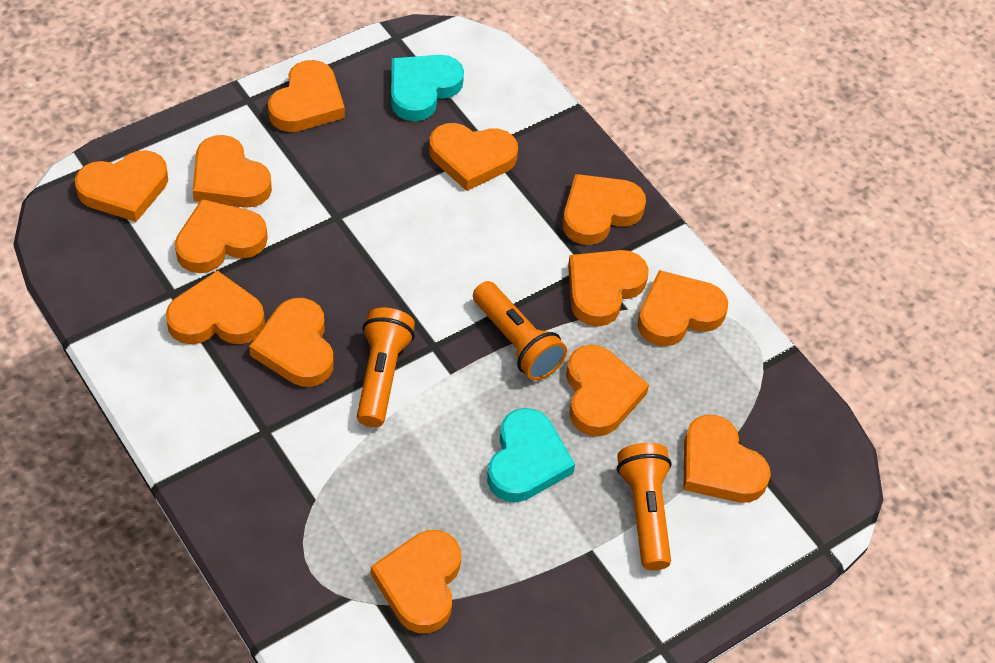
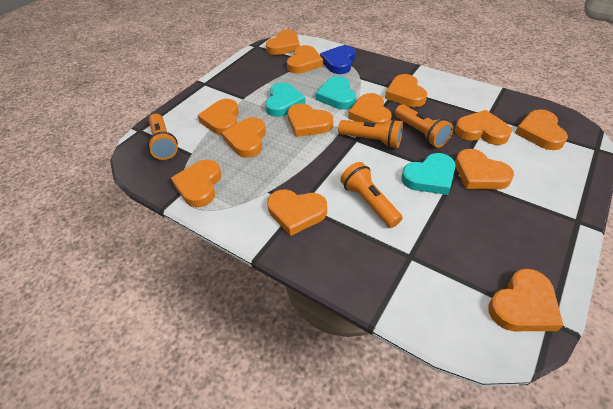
blue heart: none = 0 -> [320,45,355,74] = 1
orange flashlight: [357,308,415,427] [473,281,567,381] [617,443,672,570] = 3 -> [148,114,178,160] [338,119,403,148] [340,162,402,228] [395,105,453,148] = 4
turquoise heart: [391,55,464,121] [487,408,575,502] = 2 -> [265,82,306,117] [316,76,356,110] [401,153,456,195] = 3

